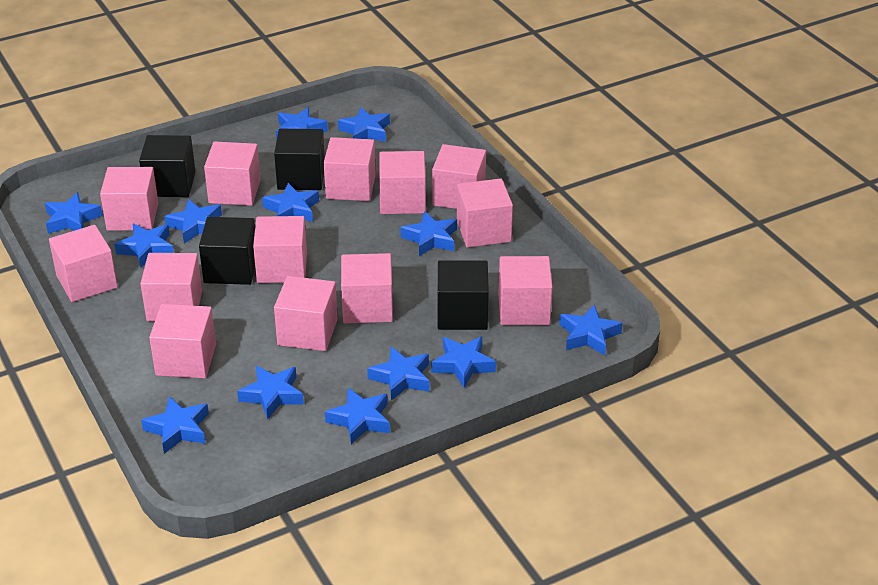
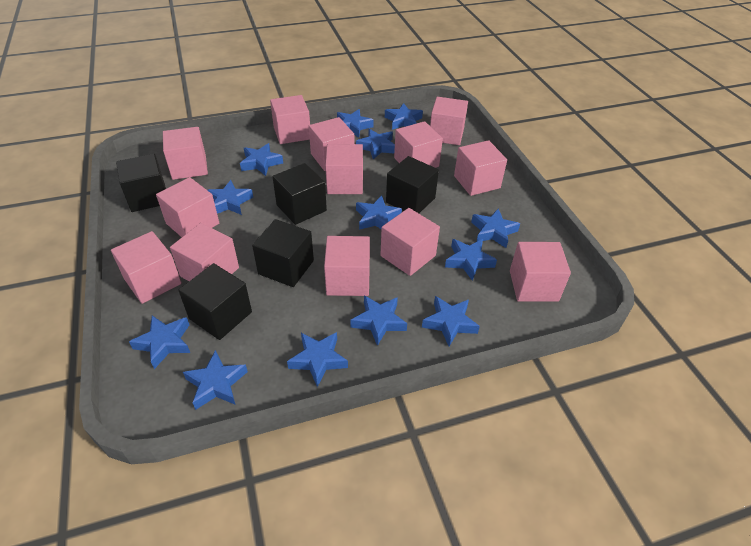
black cube: [139,135,196,197] [199,217,255,285] [274,129,325,190] [438,260,489,330] = 4 -> [116,154,166,212] [178,263,252,340] [252,219,314,287] [272,163,327,225] [386,156,439,213] = 5

